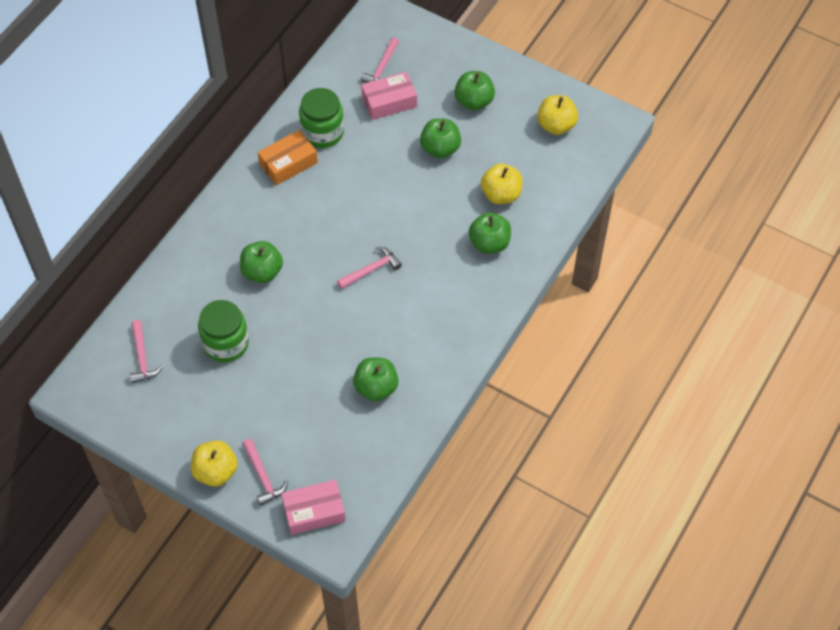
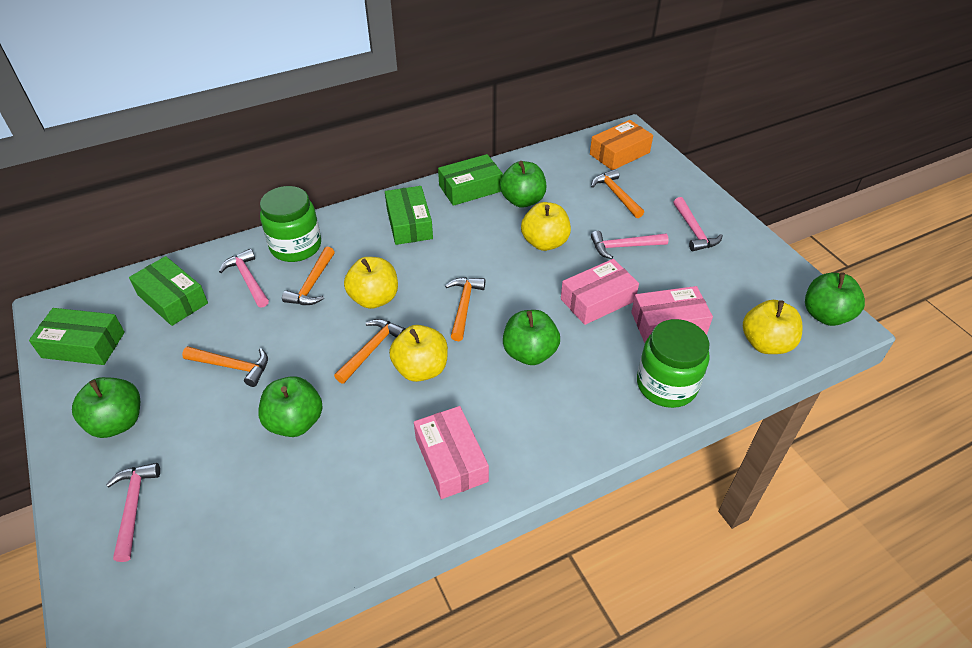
green box: none = 0 -> [29,308,125,365] [129,256,208,326] [385,186,433,245] [438,154,503,206] = 4
orange hammer: none = 0 -> [182,346,268,387] [282,247,335,305] [334,319,406,384] [445,277,485,341] [591,169,644,218] = 5
pink box: [281,480,346,535] [361,72,417,120] = 2 -> [414,406,489,499] [561,259,639,325] [631,286,713,343] = 3
yellow apple: [191,440,238,487] [481,164,523,204] [537,95,578,135] = 3 -> [344,257,398,309] [389,325,448,382] [521,202,571,251] [743,300,803,354] = 4

